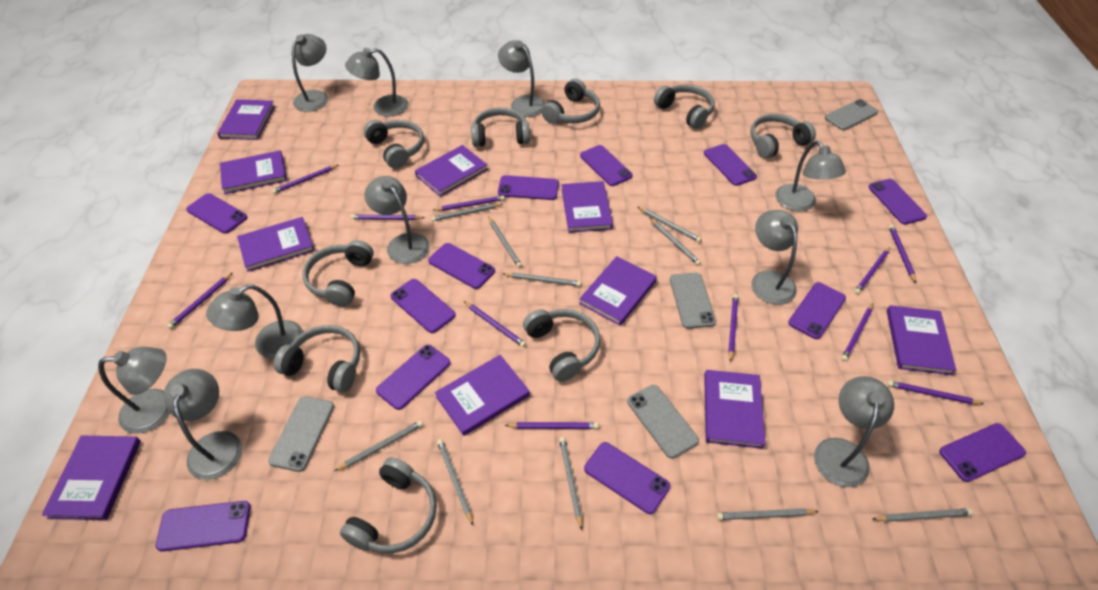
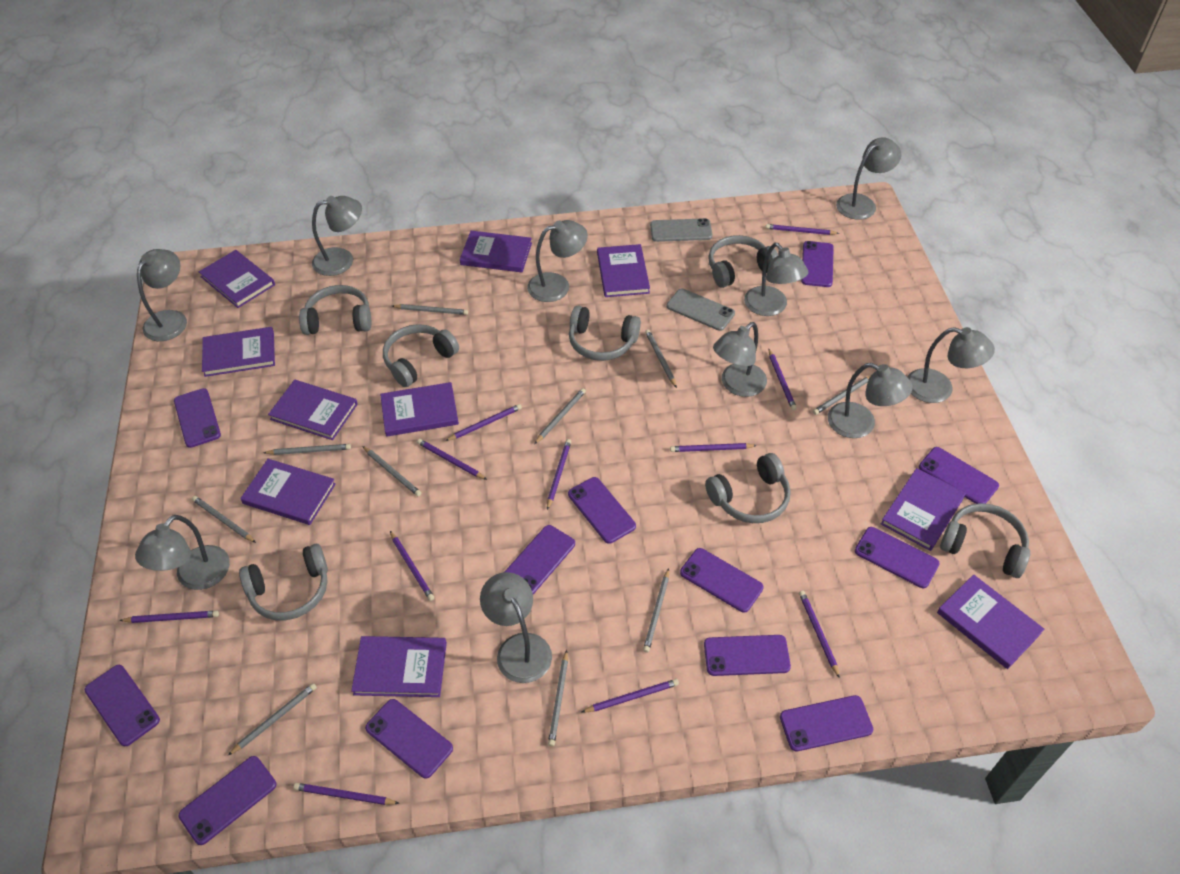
grey headphones: [274,325,360,393] [303,240,374,307] [340,457,437,553] [363,120,424,168] [471,107,530,147] [523,309,601,381] [541,79,600,124] [654,84,715,129] [750,114,816,158] = 9 -> [239,544,328,620] [299,285,371,335] [383,324,459,387] [569,306,641,361] [705,453,791,523] [708,235,778,288] [940,503,1030,578] = 7
grey phone: [268,396,334,472] [627,385,699,459] [670,273,716,329] [825,99,878,130] = 4 -> [650,218,712,242] [667,288,735,331] = 2

